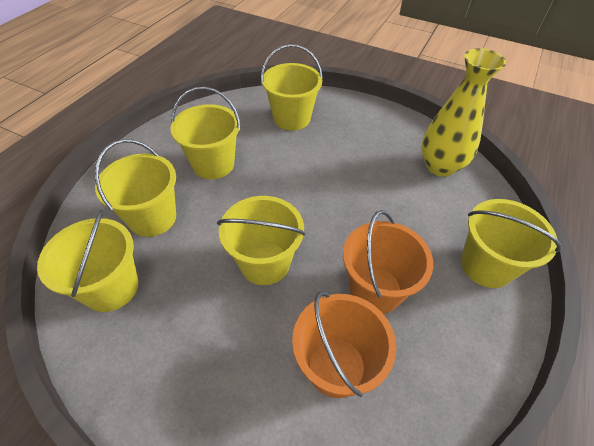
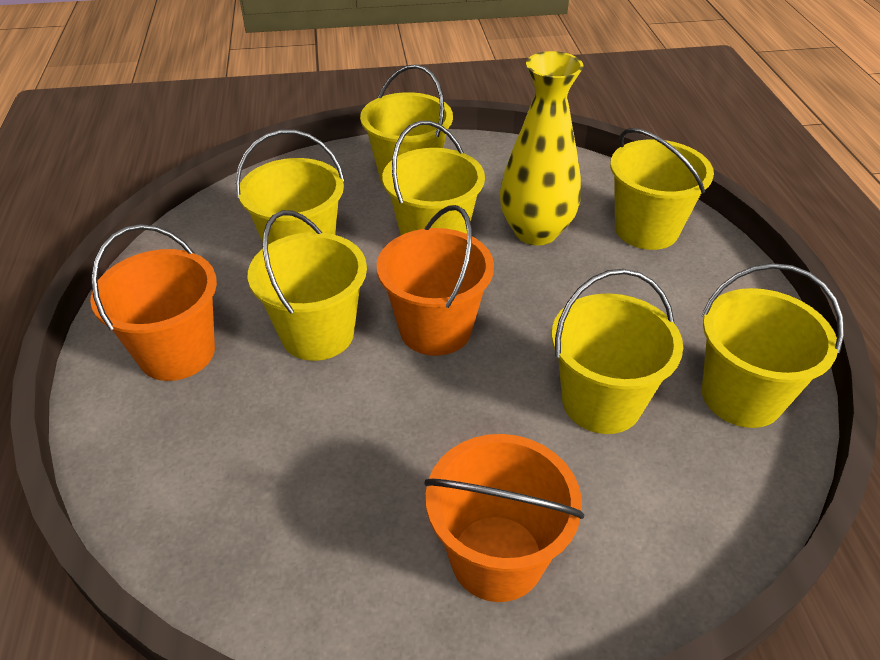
orange bucket: [292,291,396,398] [343,210,433,314] = 2 -> [90,224,217,381] [377,205,494,356] [424,434,585,602] = 3
yellow bucket: [37,209,139,312] [95,139,176,237] [170,87,241,179] [217,196,306,285] [261,44,323,130] [461,199,561,288] = 6 -> [235,130,345,245] [248,210,367,361] [360,64,453,186] [382,121,485,235] [551,269,683,434] [610,128,714,250] [701,263,844,428] = 7

